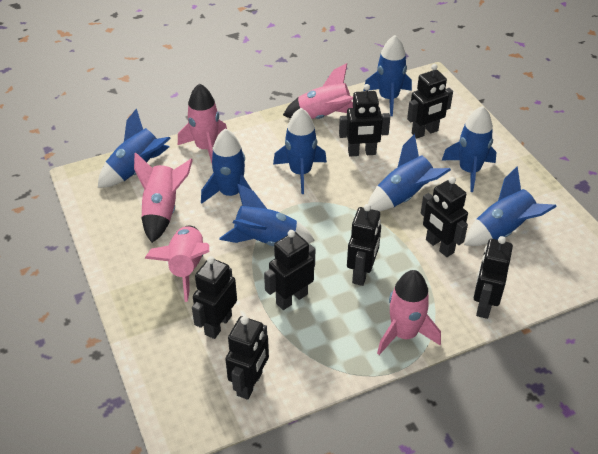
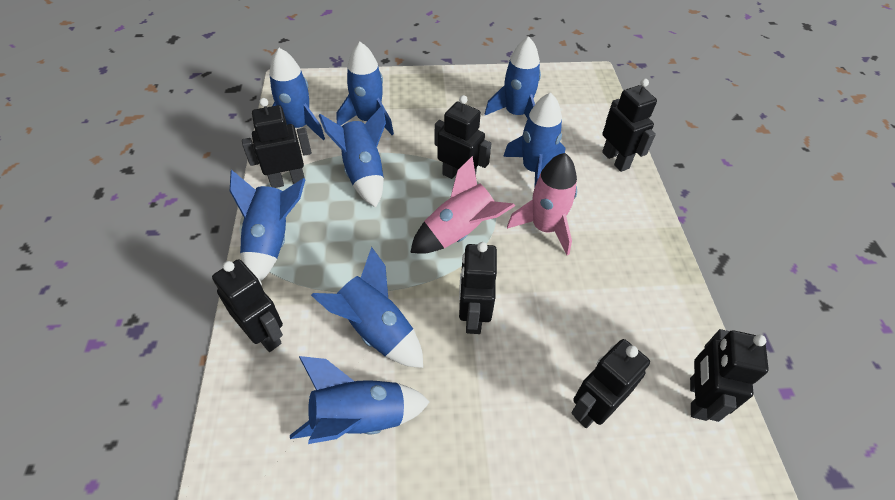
black robot: [192,256,237,339] [225,316,269,400] [264,230,315,310] [339,84,390,157] [347,204,381,286] [407,64,453,138] [421,177,468,257] [473,236,513,319] = 8 -> [212,259,283,352] [242,98,312,188] [435,95,492,179] [459,242,497,334] [571,339,650,428] [602,79,657,172] [690,329,769,422] = 7
pink rocket: [134,152,193,243] [145,226,209,302] [178,83,227,163] [283,63,353,119] [377,270,441,355] = 5 -> [410,156,515,254] [507,153,577,255] = 2

